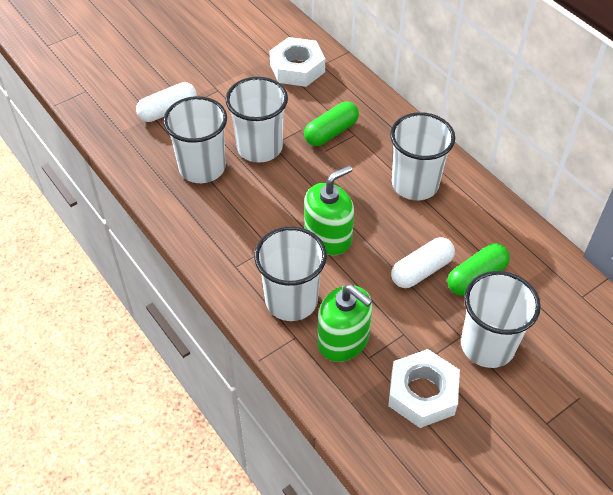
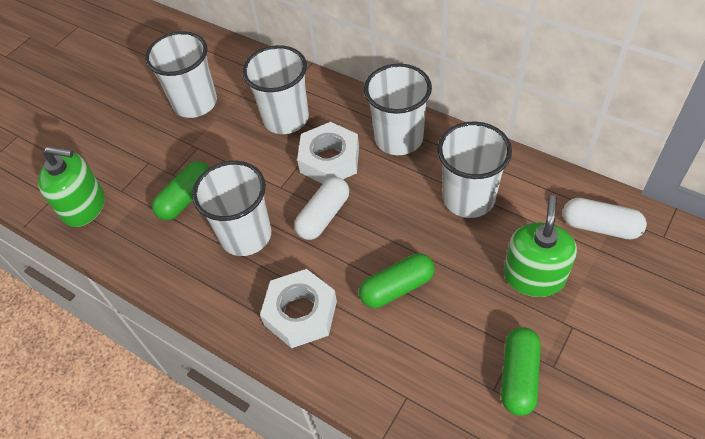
green capsule: [304,102,359,146] [448,243,510,296] = 2 -> [152,161,210,220] [359,253,435,308] [501,327,541,416] = 3

